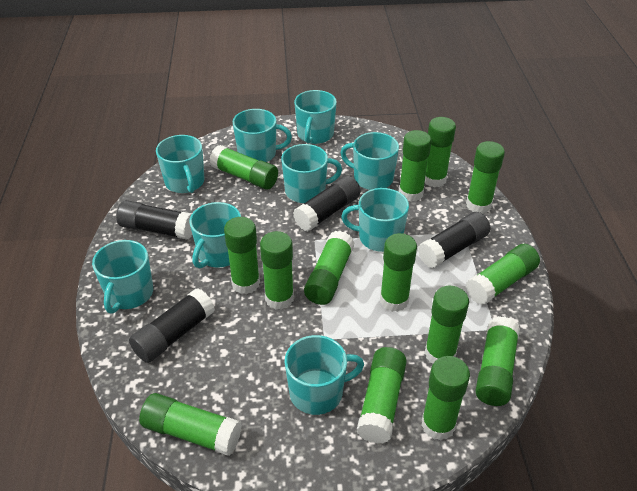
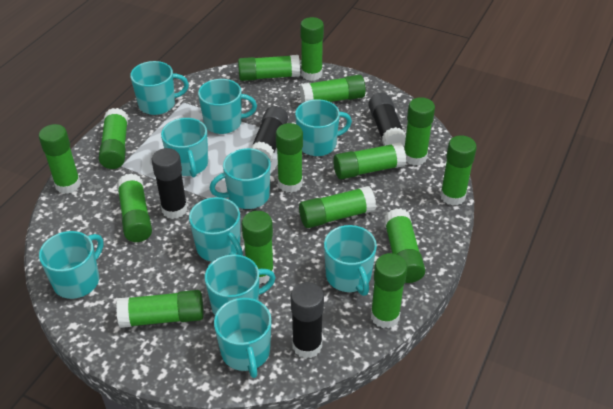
green glue stick: [139,393,242,456] [210,145,278,190] [224,217,260,294] [260,231,294,310] [304,231,355,305] [357,347,407,444] [380,233,417,312] [399,130,431,202] [421,356,470,440] [425,117,456,187] [425,286,469,363] [465,244,540,305] [466,141,505,214] [475,316,520,406] = 14 -> [39,124,81,194] [99,108,128,169] [116,290,204,328] [117,174,152,242] [238,55,300,81] [242,211,274,284] [276,123,303,193] [299,186,376,228] [300,17,324,81] [300,75,366,103] [333,142,406,179] [371,253,407,328] [384,208,425,283] [404,97,435,166] [440,135,477,206] = 15
turquoise mug: [92,240,153,314] [156,135,205,193] [189,202,241,268] [233,109,292,162] [281,144,342,203] [284,335,364,415] [294,90,337,144] [340,132,399,190] [341,188,409,252] = 9 -> [39,231,103,299] [130,61,189,115] [161,118,208,178] [189,197,243,262] [198,79,257,134] [205,254,276,315] [209,148,271,209] [214,298,272,378] [295,99,352,156] [324,225,377,296] = 10

